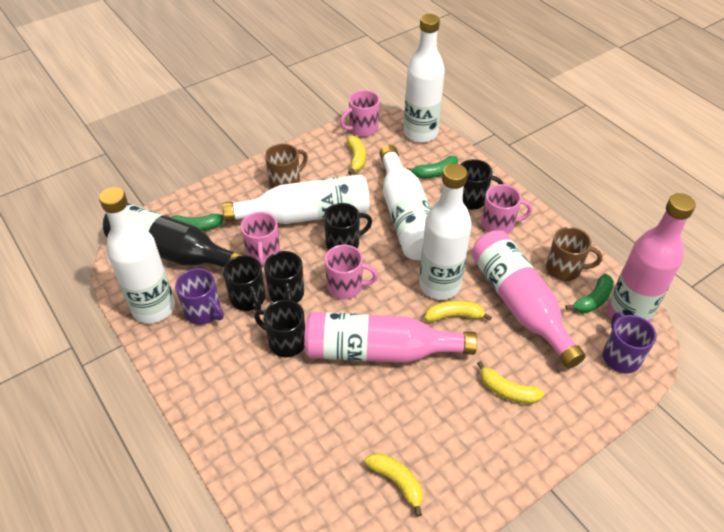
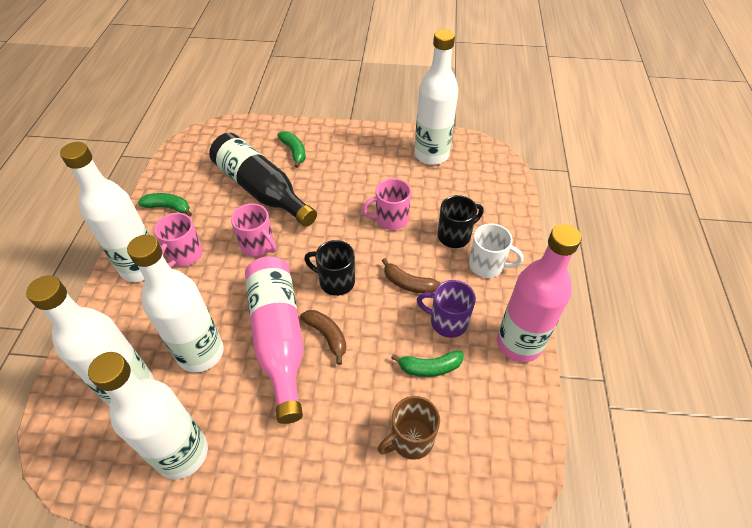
black mug: [223,255,265,311] [254,300,305,357] [264,251,304,303] [324,203,372,250] [460,159,504,210] = 5 -> [304,240,355,296] [438,195,483,248] = 2
brown banana: none = 0 -> [300,310,346,365] [382,258,440,294] = 2
brown mug: [265,144,308,188] [546,227,602,281] = 2 -> [378,396,440,459] = 1
pink bottle: [304,312,477,363] [471,230,586,368] [607,193,696,322] = 3 -> [245,256,304,424] [497,224,582,363] = 2
pink mug: [241,212,280,268] [325,245,378,299] [340,90,380,137] [481,184,532,234] = 4 -> [154,213,203,267] [231,203,277,257] [362,178,411,230] = 3
purple mug: [175,268,224,325] [603,312,657,374] = 2 -> [417,280,476,338] = 1
white mug: none = 0 -> [469,223,524,278] = 1
yellow banana: [347,136,366,175] [365,453,423,517] [425,300,492,322] [477,361,544,404] = 4 -> none = 0

